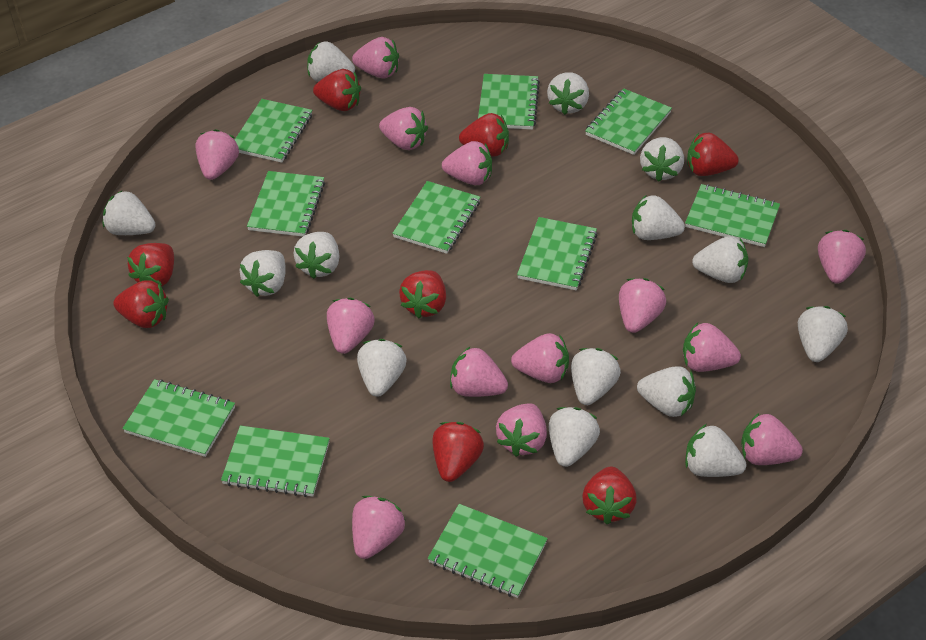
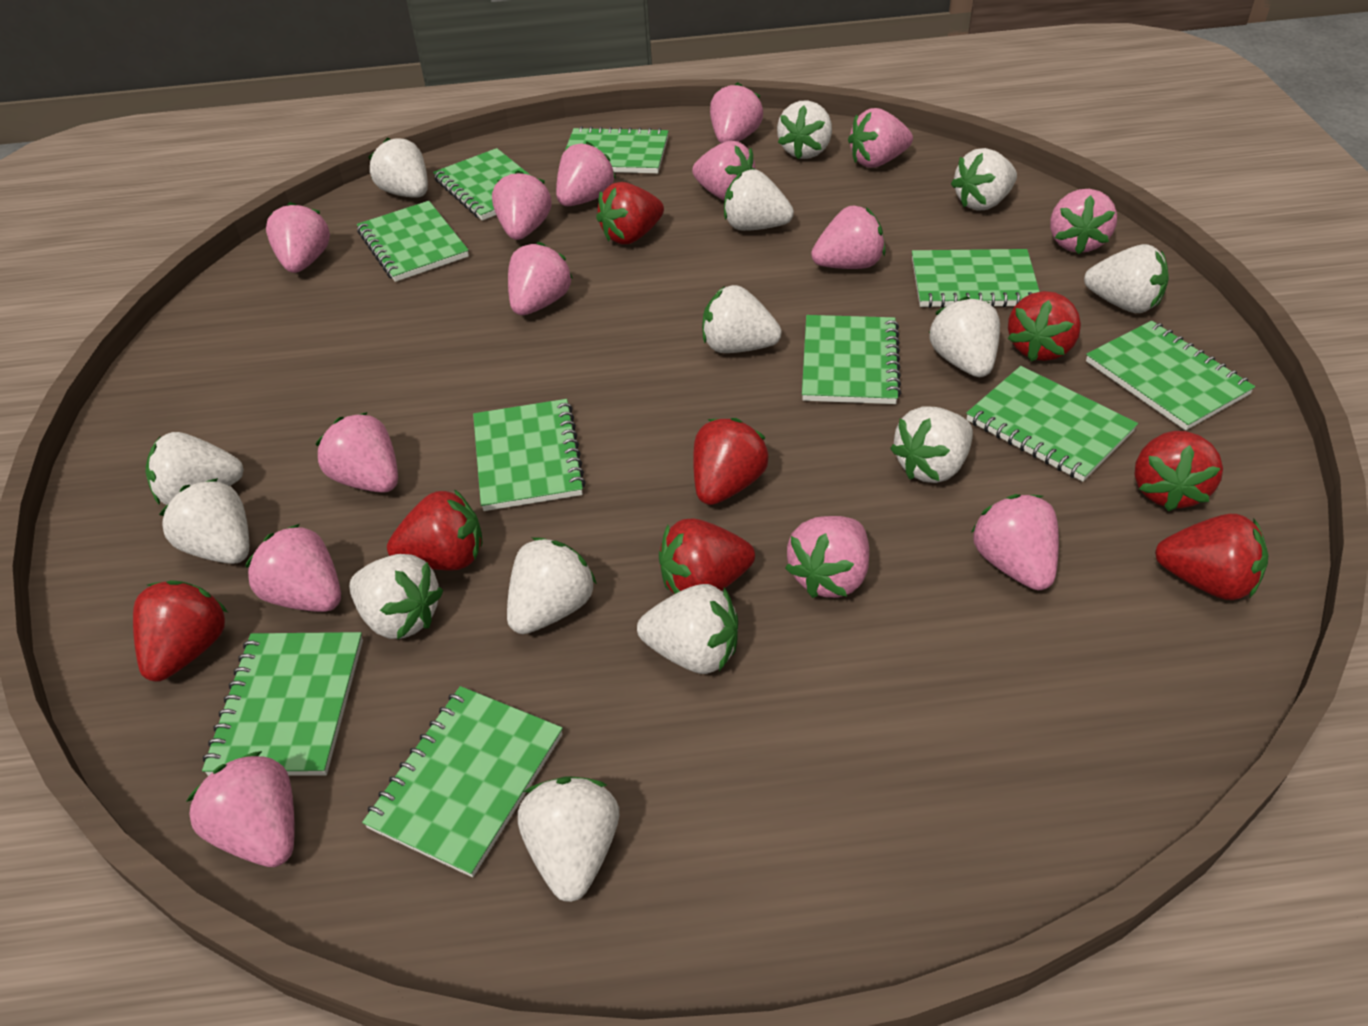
pink strawberry: [195,129,239,180] [327,298,375,354] [352,37,399,78] [352,496,405,559] [379,107,428,150] [442,141,492,185] [450,346,508,397] [496,403,547,457] [511,333,569,383] [619,278,666,333] [683,323,741,372] [741,413,803,465] [818,230,866,284] = 13 -> [186,751,295,867] [245,524,341,612] [266,202,330,273] [315,412,398,493] [492,170,551,240] [508,242,572,315] [556,142,616,206] [692,141,756,200] [710,82,763,143] [785,516,869,598] [811,206,885,269] [848,108,913,167] [971,494,1059,590] [1050,189,1117,255] = 14

